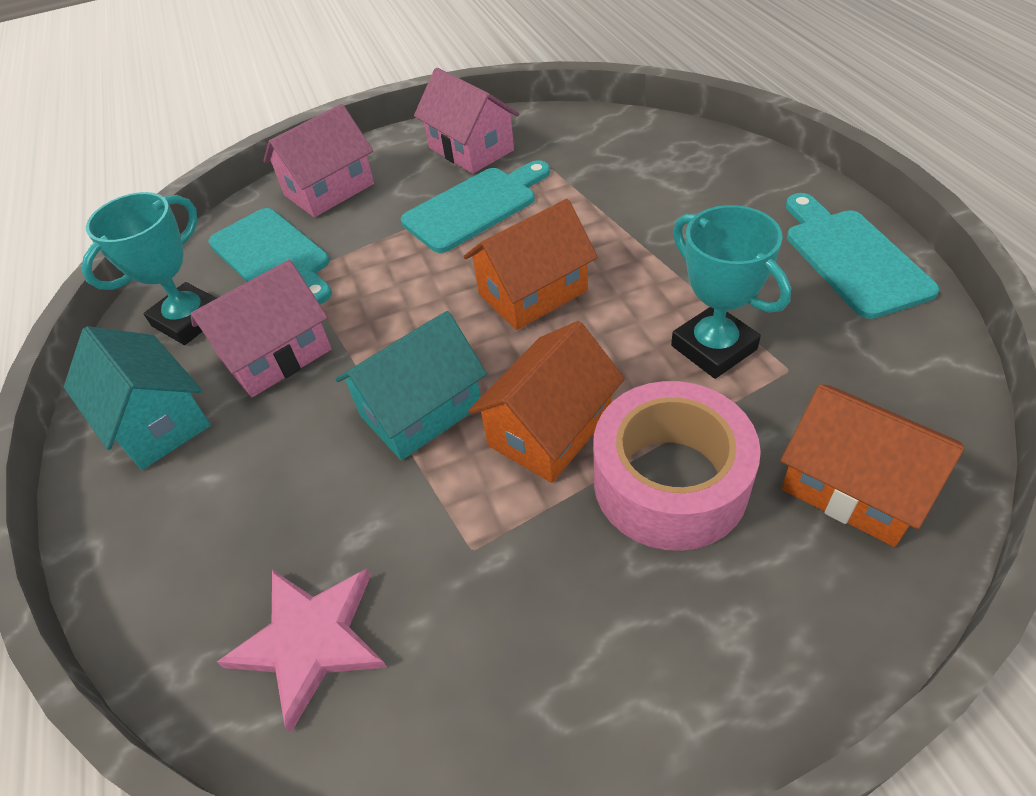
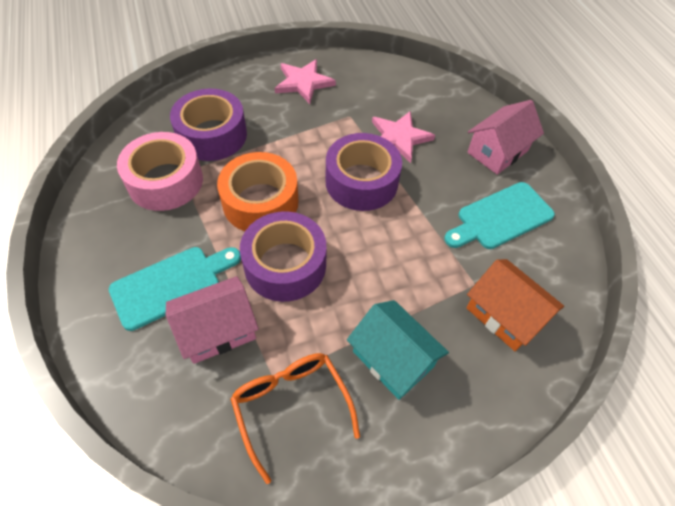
orange glasses: none = 0 -> [230,353,360,484] = 1
orange house: [463,199,598,330] [468,321,625,483] [780,384,965,547] = 3 -> [466,259,564,351] = 1
orange tape: none = 0 -> [217,152,299,231] = 1
pink house: [191,260,332,397] [263,104,374,217] [414,68,519,174] = 3 -> [166,276,259,364] [467,100,544,175] = 2
pink star: [217,568,387,733] = 1 -> [275,59,336,104] [372,111,435,163] = 2
purple tape: none = 0 -> [170,89,247,161] [240,211,327,302] [326,133,402,211] = 3
turquoise cutting board: [208,208,332,304] [401,160,550,253] [786,193,939,319] = 3 -> [109,247,241,331] [444,182,555,249] = 2
turquoise house: [64,326,211,470] [336,311,487,460] = 2 -> [347,300,449,400] = 1
turquoise trophy: [81,192,217,345] [671,205,791,379] = 2 -> none = 0

